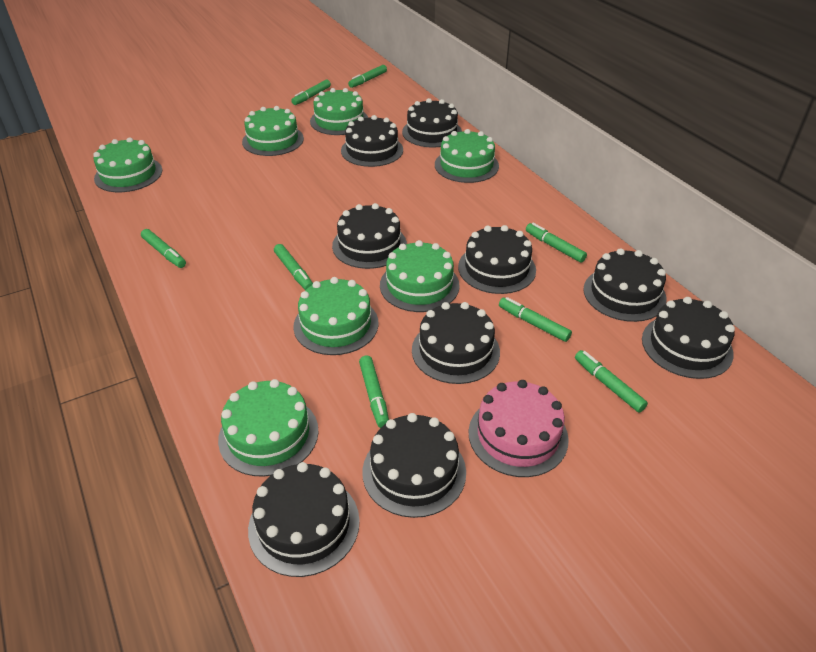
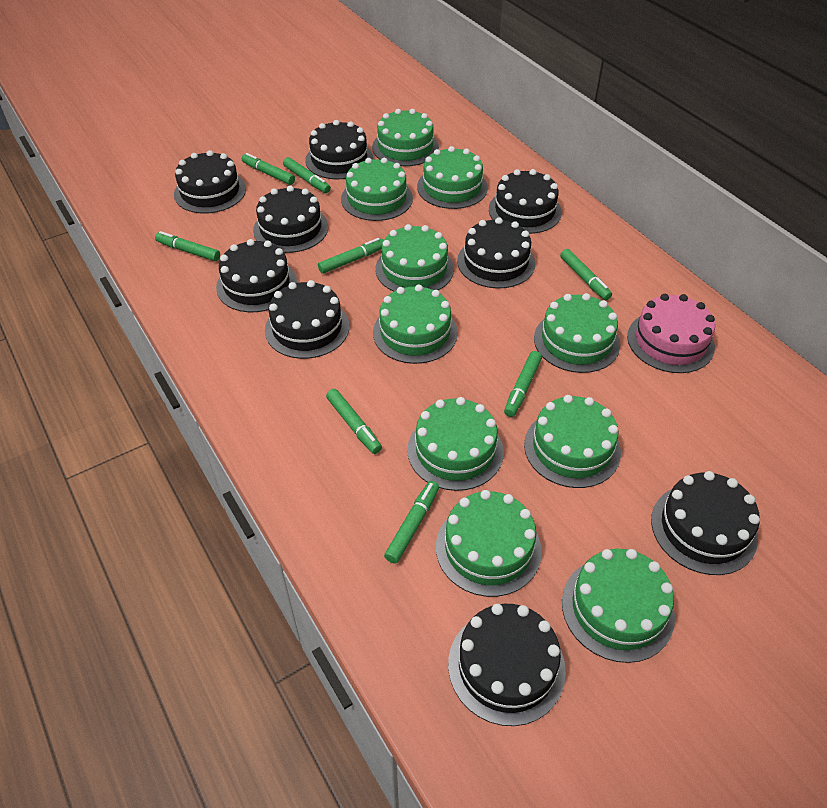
green cake: [93,137,162,192] [218,379,319,477] [242,106,304,156] [293,277,379,355] [310,88,368,135] [380,240,460,312] [435,129,499,183] = 7 -> [341,158,413,221] [372,109,439,166] [373,285,458,364] [375,224,454,292] [407,397,504,491] [417,146,488,209] [436,490,542,597] [524,395,621,488] [534,293,620,373] [562,549,675,663] = 10

